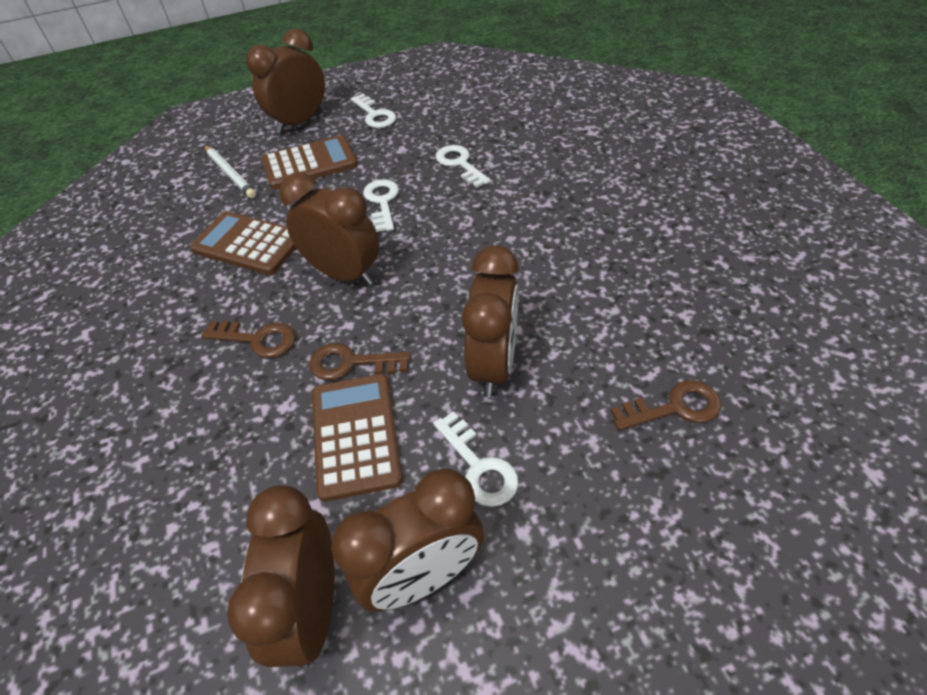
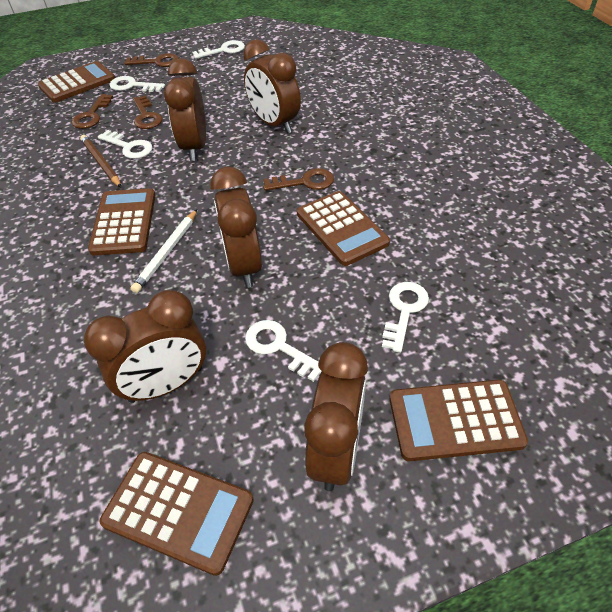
brown calculator: [190,212,296,275] [262,135,358,189] [312,374,402,502] = 3 -> [38,61,115,103] [88,188,155,256] [100,452,254,576] [297,191,390,266] [389,380,528,461] = 5
brown key: [201,321,295,358] [309,343,411,380] [610,380,721,430] = 3 -> [72,94,113,129] [124,53,179,67] [133,95,162,129] [263,168,334,191] = 4
brown pencil: none = 0 -> [80,135,121,187] = 1
white key: [351,94,396,128] [363,179,399,232] [433,412,519,507] [436,145,491,188] = 4 -> [98,130,152,159] [110,76,165,92] [192,40,245,59] [245,320,322,382] [382,282,429,353] = 5

